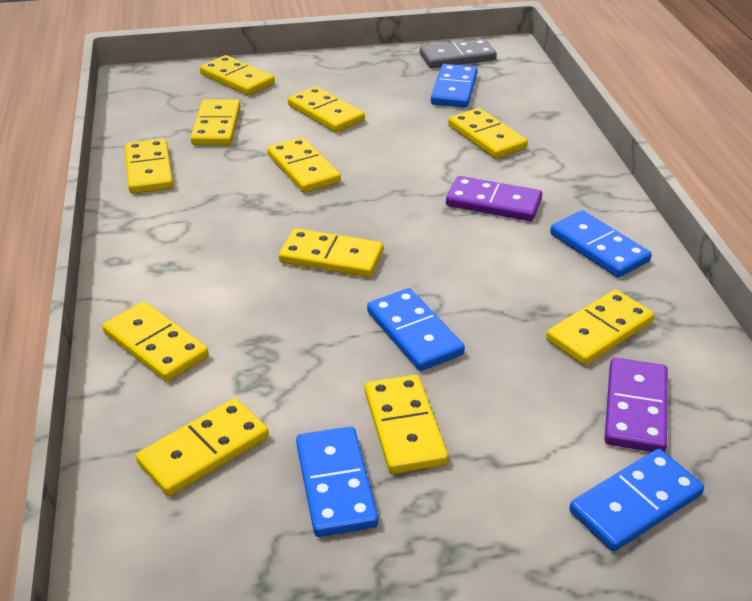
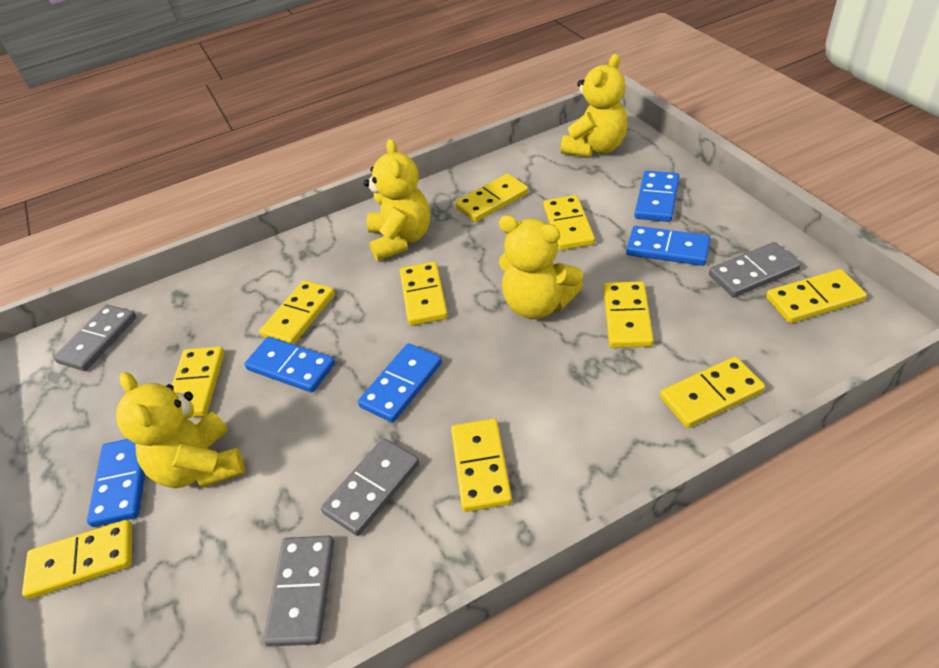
grey domino: [420,39,497,68] = 1 -> [53,305,136,371] [263,536,334,646] [321,438,419,536] [709,242,801,297] = 4
purple domino: [446,176,542,221] [604,358,668,452] = 2 -> none = 0
yellow domino: [102,302,209,382] [125,139,173,194] [136,398,269,496] [191,99,241,145] [200,55,275,95] [267,137,341,193] [279,228,383,277] [288,86,365,132] [365,375,448,474] [448,108,528,159] [546,289,654,365] = 11 -> [22,520,132,599] [172,346,225,417] [260,280,335,344] [400,262,448,325] [451,418,512,512] [455,174,529,222] [543,195,595,250] [603,281,654,348] [660,356,765,428] [766,269,867,323] = 10
yellow teddy bear: none = 0 -> [116,372,245,488] [364,139,430,261] [499,215,583,319] [561,54,628,157] = 4

